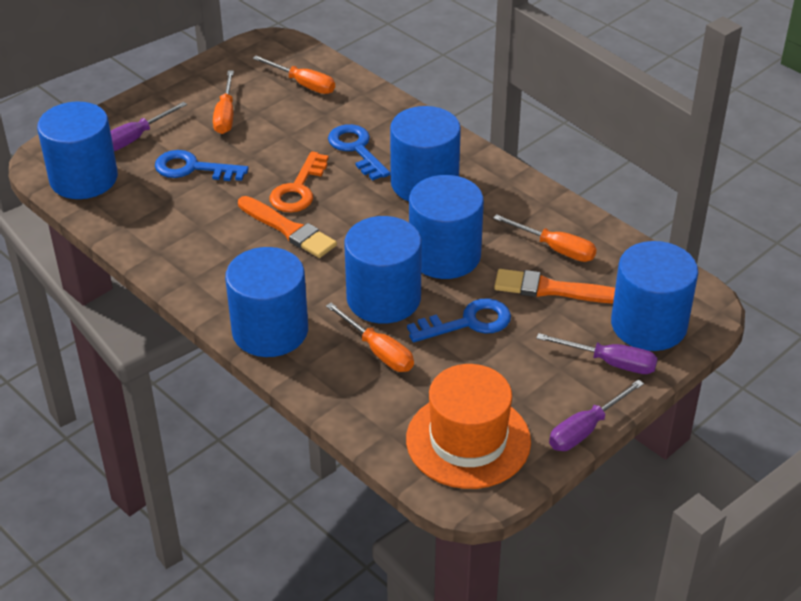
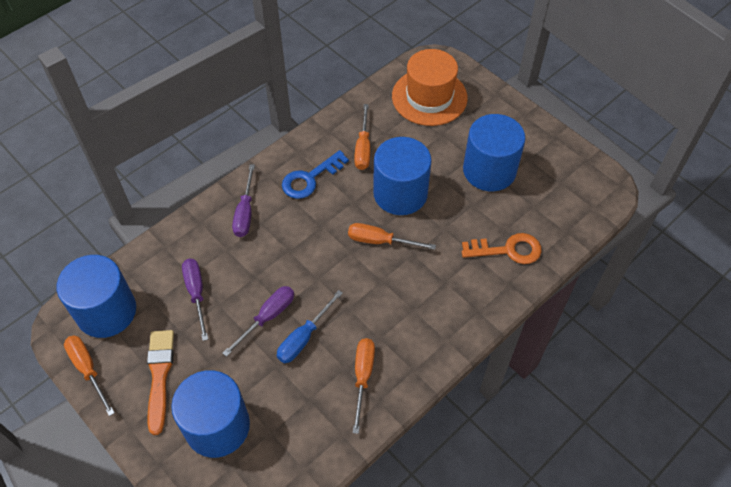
blue cylinder: [37,102,118,199] [225,247,308,357] [344,216,422,324] [390,106,461,201] [409,175,484,279] [611,241,698,351] = 6 -> [57,255,136,338] [171,370,250,458] [373,137,432,215] [463,114,526,191] = 4
blue key: [155,150,249,181] [328,124,390,180] [407,298,511,342] = 3 -> [282,150,349,199] = 1
blue screwdriver: none = 0 -> [277,290,343,363] = 1
orange brush: [238,196,337,258] [494,269,615,304] = 2 -> [147,330,174,435] = 1

